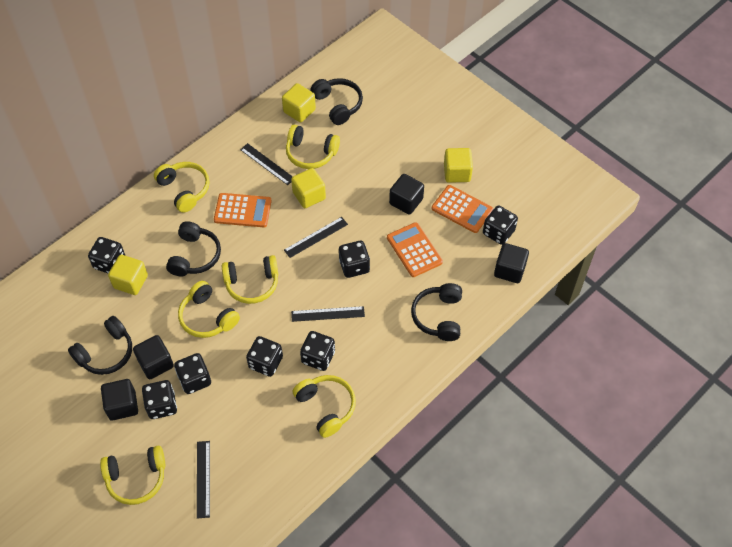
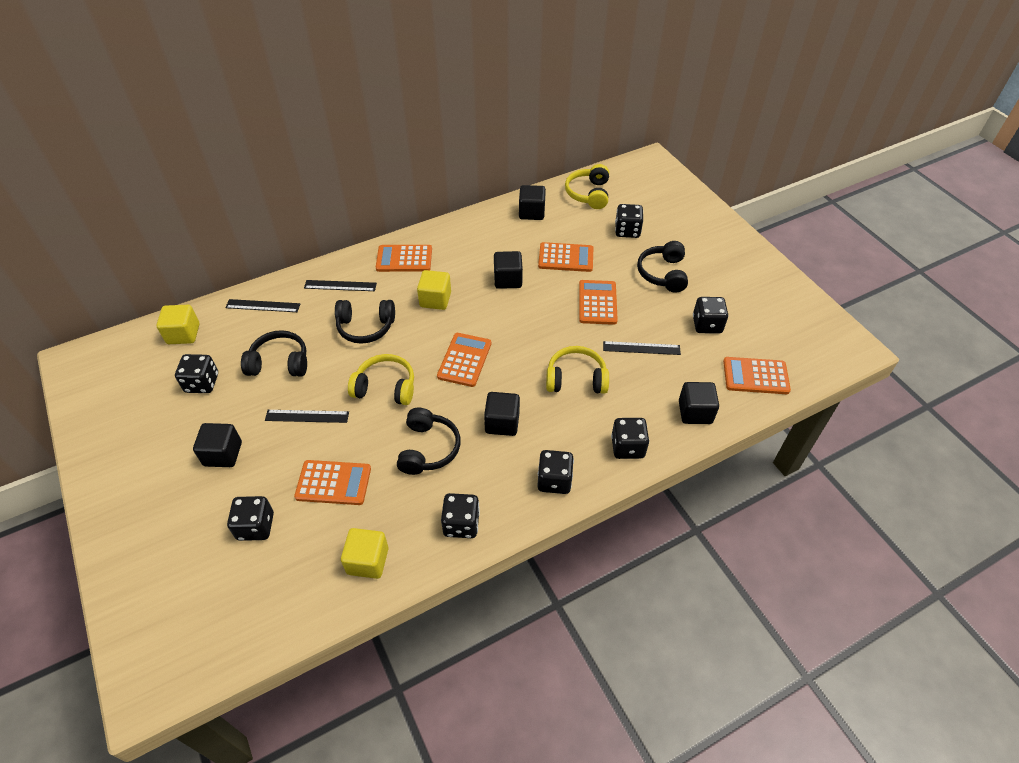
black cube: [101,379,138,421] [133,335,174,379] [389,174,424,215] [494,243,529,283] = 4 -> [193,423,242,467] [484,392,520,436] [494,251,523,289] [519,185,546,220] [679,382,719,424] = 5
orange calculator: [214,193,272,227] [387,222,443,277] [432,185,493,233] = 3 -> [294,460,371,505] [376,245,432,272] [437,333,491,387] [538,242,594,272] [579,280,618,325] [723,357,791,394] = 6
yellow cube: [108,255,148,295] [282,83,316,123] [291,168,326,208] [444,148,473,183] = 4 -> [156,305,200,344] [341,528,388,579] [417,270,451,310] = 3
yellow headphones: [100,446,165,505] [154,162,210,213] [178,281,240,338] [222,255,278,304] [286,125,340,169] [292,375,356,438] = 6 -> [348,354,414,405] [546,346,609,394] [565,164,609,209] = 3

